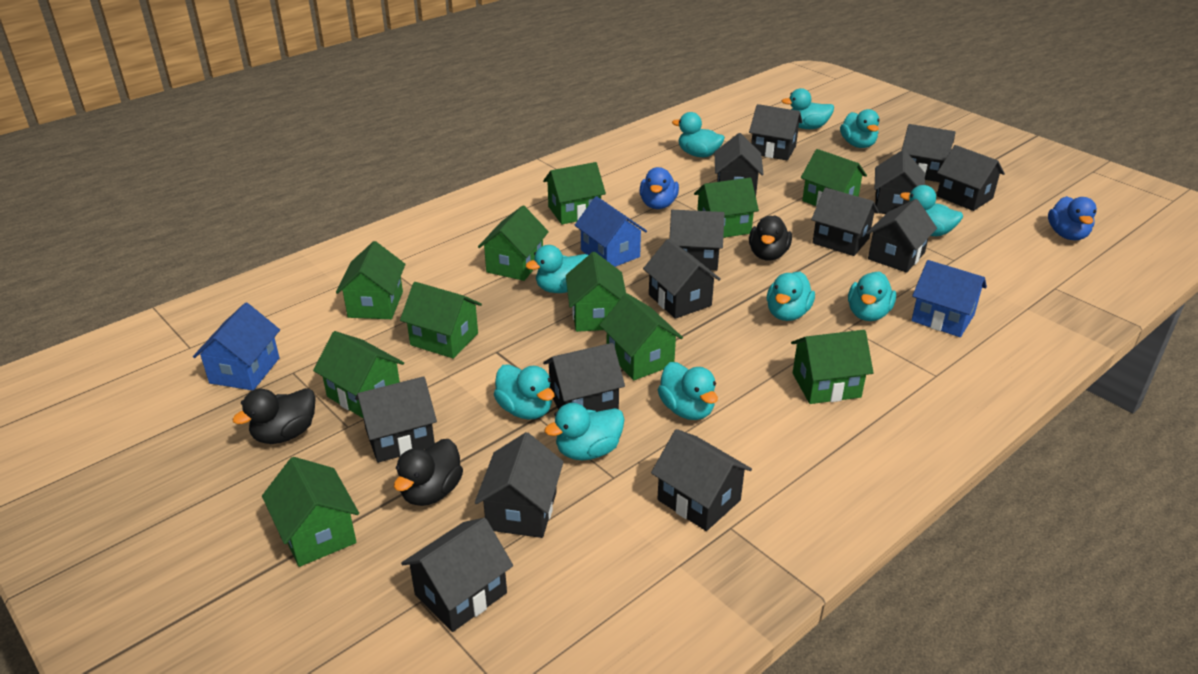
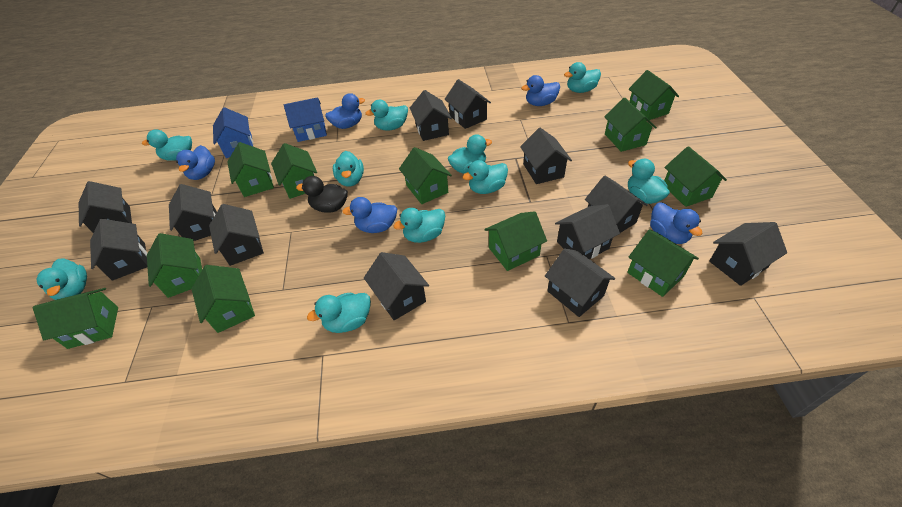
black duck: [232,388,316,444] [394,439,463,506] [749,215,792,261] = 3 -> [296,176,348,213] = 1
black house: [355,376,437,463] [401,518,513,632] [475,432,564,538] [543,343,625,412] [643,239,721,319] [651,429,752,531] [669,210,725,271] [714,133,764,196] [749,104,802,161] [811,188,879,256] [866,199,937,273] [875,150,925,214] [902,124,955,182] [937,145,1005,211] = 14 -> [79,181,132,233] [90,219,147,281] [169,184,217,241] [209,204,264,266] [364,252,429,320] [410,90,452,141] [445,79,491,129] [520,128,572,184] [545,248,615,317] [555,204,620,259] [585,175,648,233] [709,222,787,286] = 12
blue duck: [639,167,679,209] [1048,196,1097,240] = 2 -> [176,145,215,180] [325,93,365,129] [342,197,397,233] [521,75,560,106] [650,203,703,244] = 5
blue house: [193,303,280,390] [575,196,647,267] [911,260,987,337] = 3 -> [213,107,253,158] [284,97,327,142] = 2

